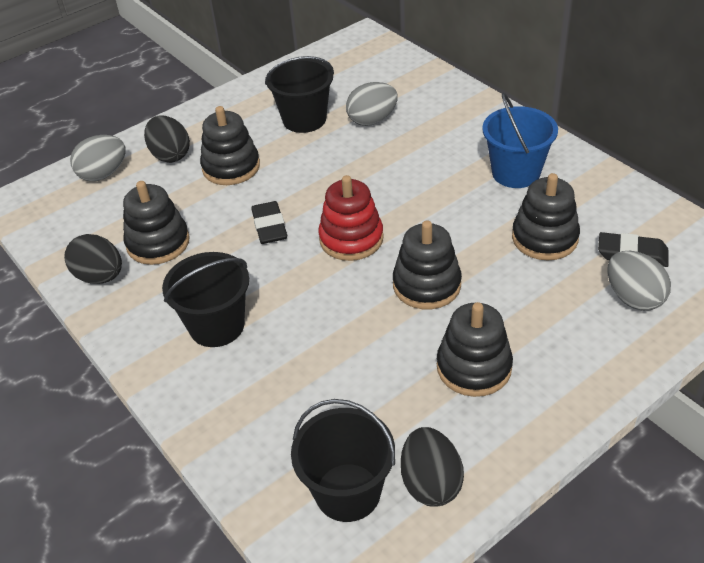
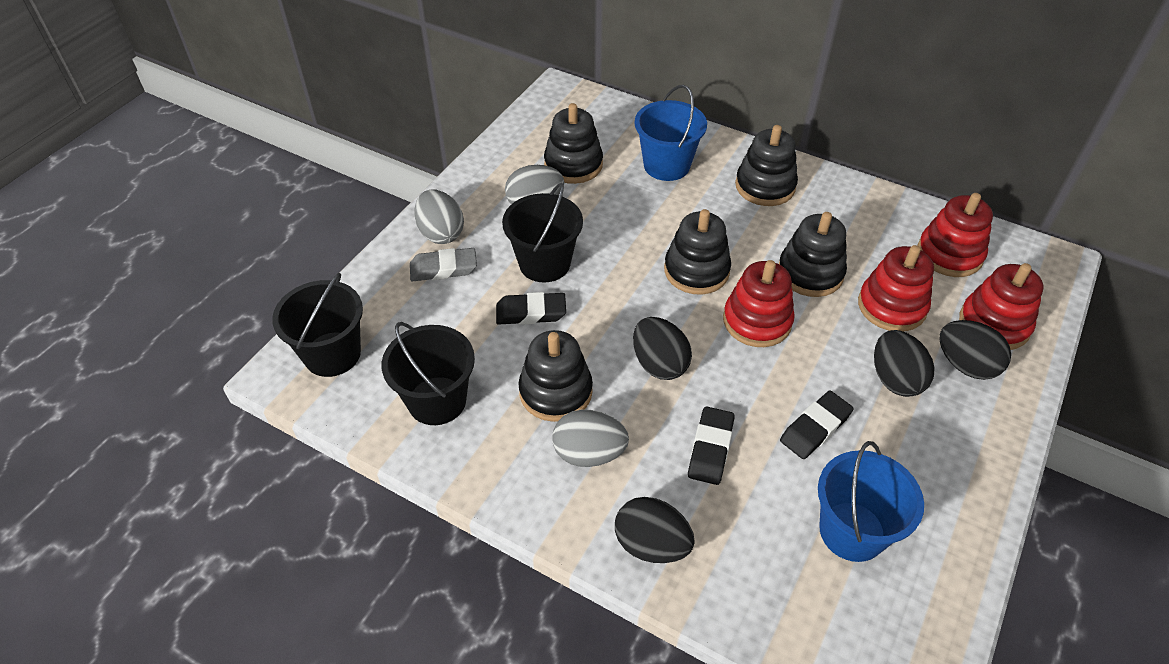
black egg: [64,234,122,284] [144,116,190,163] [401,427,464,506] = 3 -> [615,497,695,563] [633,317,692,380] [874,330,935,397] [939,320,1011,380] = 4
black eraser: [251,201,287,244] [598,232,669,267] = 2 -> [496,292,566,325] [688,407,735,485] [780,391,853,459] = 3
blue bucket: [482,93,558,188] = 1 -> [635,85,707,181] [818,441,924,562] = 2
grey eraser: none = 0 -> [410,248,477,281] = 1
red stacking toy: [318,175,384,261] = 1 -> [723,260,795,347] [858,245,934,332] [917,193,993,277] [959,263,1043,350] = 4

